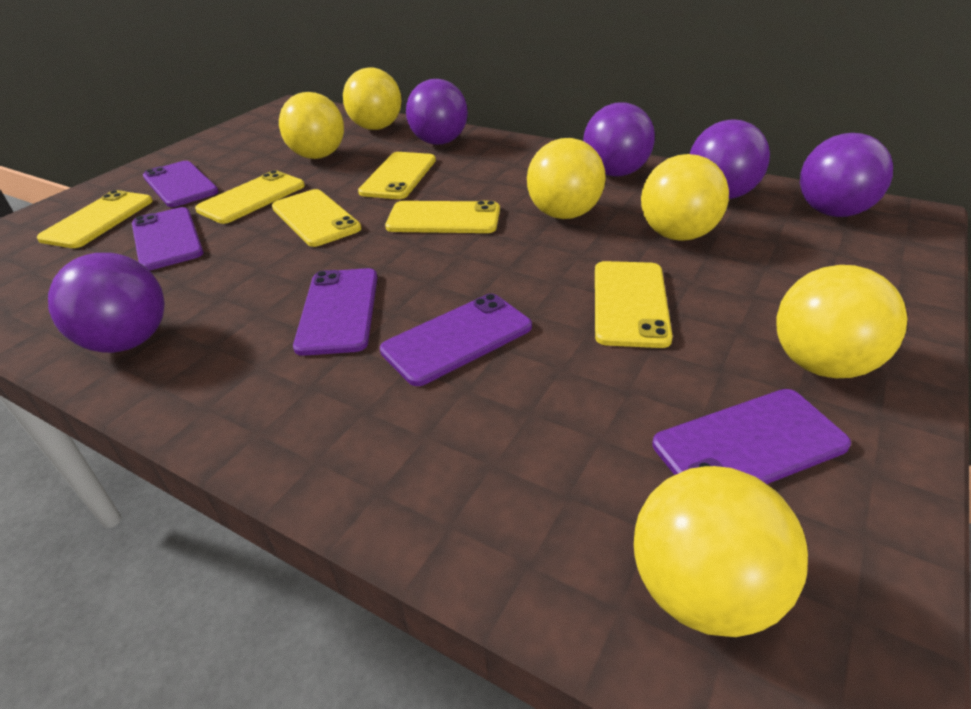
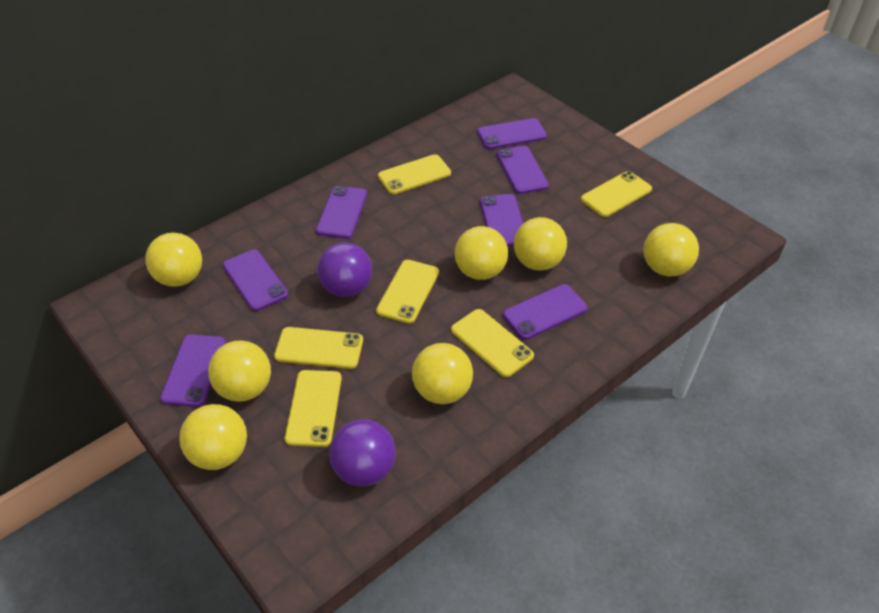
purple ball: [48,253,165,353] [406,79,468,145] [583,102,655,177] [690,119,770,199] [800,133,893,217] = 5 -> [317,242,372,297] [329,420,396,487] = 2
purple phone: [132,207,203,271] [143,161,219,207] [293,268,377,356] [380,294,532,386] [652,389,851,484] = 5 -> [160,334,226,407] [223,249,288,311] [316,186,367,239] [477,118,547,149] [480,194,524,246] [496,146,549,194] [503,284,588,340] = 7
yellow ball: [279,92,344,159] [343,67,402,130] [527,138,606,219] [634,466,808,637] [641,154,729,241] [777,265,907,378] = 6 -> [145,233,202,287] [179,404,247,470] [208,340,271,402] [412,343,473,404] [455,226,508,280] [514,217,567,271] [644,223,699,277] = 7

